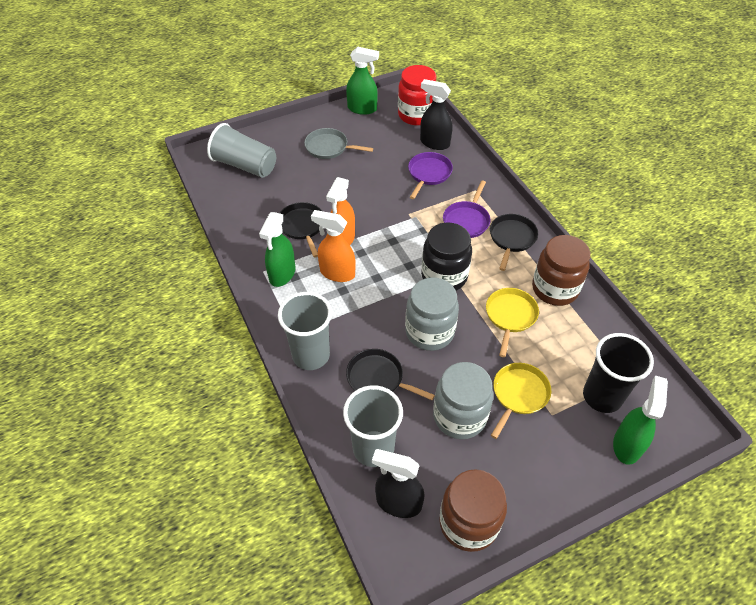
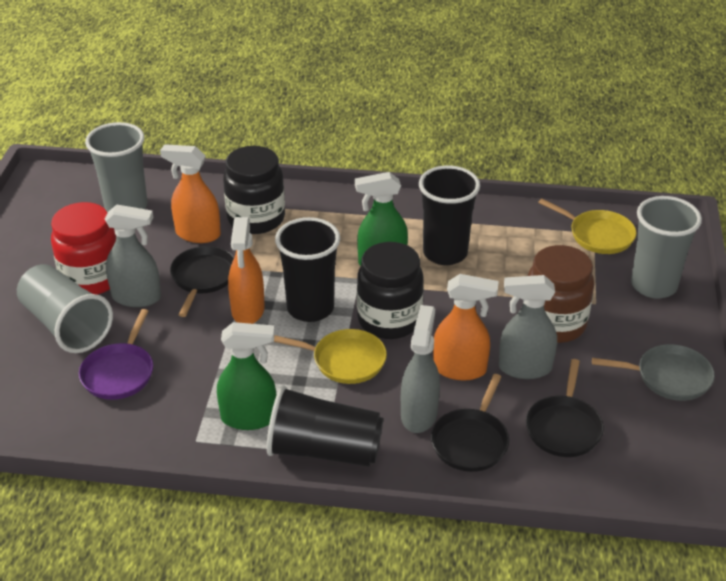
black cup: [583,333,654,413] = 1 -> [267,385,383,467] [275,217,340,322] [419,165,480,265] = 3
black jar: [421,223,472,291] = 1 -> [223,146,285,234] [357,242,424,339] = 2
black spray bottle: [372,449,425,518] [420,79,452,150] = 2 -> none = 0
brown jar: [439,469,507,552] [532,235,591,306] = 2 -> [528,245,594,343] = 1
green spray bottle: [259,212,295,287] [346,47,379,115] [613,375,668,465] = 3 -> [217,322,276,430] [355,172,408,266] = 2
grey jar: [405,278,459,351] [433,362,493,439] = 2 -> none = 0
grey spray bottle: none = 0 -> [105,205,161,307] [401,305,440,433] [499,275,557,379] = 3
orange spray bottle: [311,210,356,282] [326,177,355,245] = 2 -> [160,144,221,243] [228,217,265,324] [433,274,499,380] = 3
purple pan: [408,152,453,199] [443,181,491,238] = 2 -> [79,309,153,400] = 1

